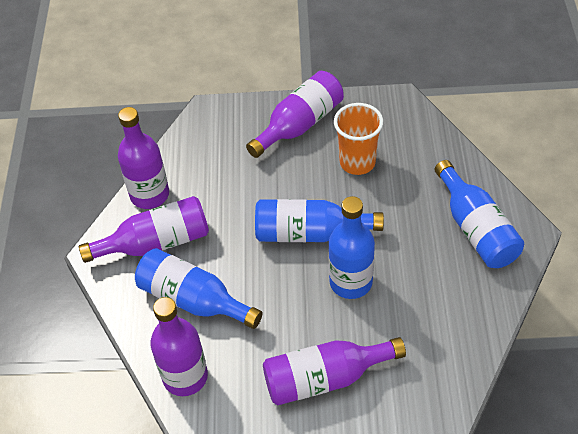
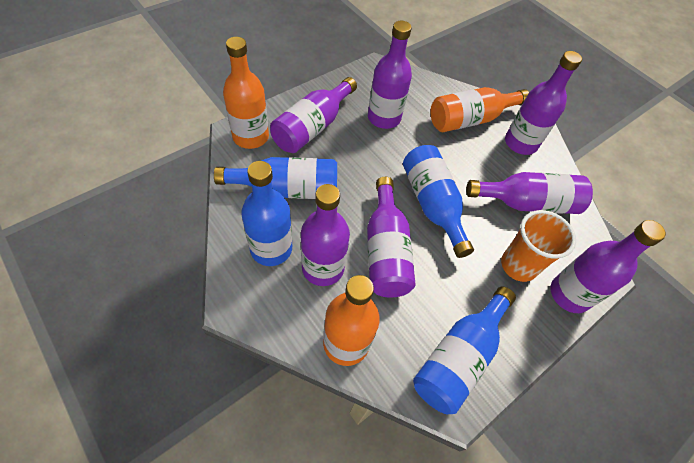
orange bottle: none = 0 -> [223,37,269,149] [323,275,380,366] [431,87,529,132] = 3
purple bottle: [79,196,209,263] [118,107,169,209] [150,297,208,396] [246,71,344,158] [263,337,406,405] = 5 -> [270,77,357,153] [301,184,350,286] [367,177,416,297] [368,21,412,129] [466,172,593,214] [505,51,582,155] [551,220,666,313] = 7

